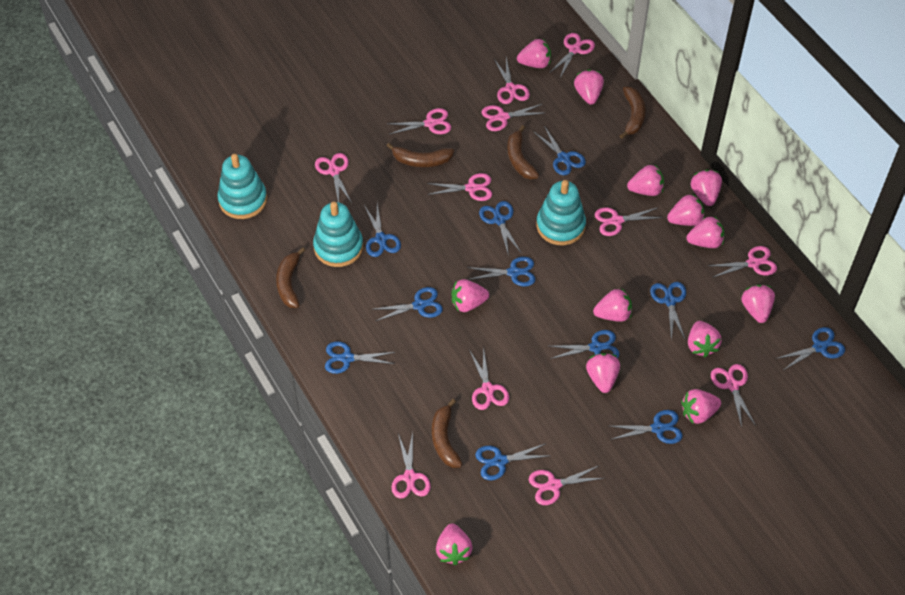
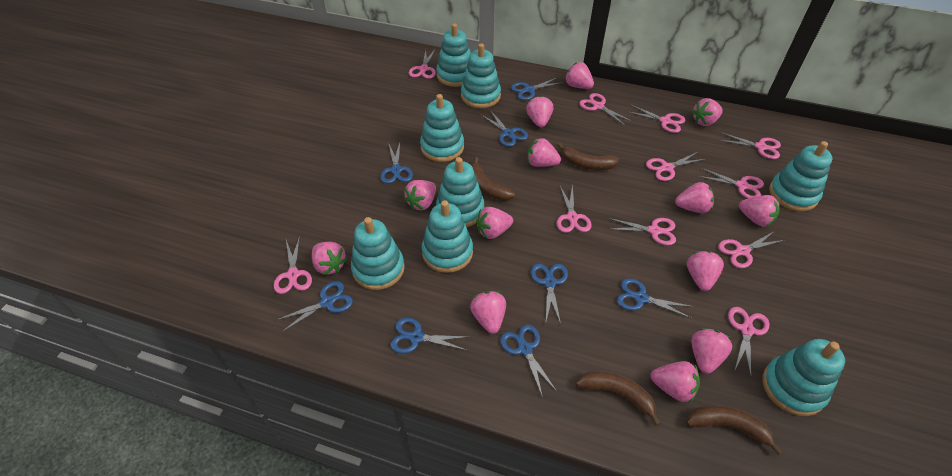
blue scissors: [325,341,395,374] [364,204,401,257] [375,287,443,321] [467,257,535,287] [475,443,548,481] [479,201,521,256] [534,126,586,175] [550,330,619,359] [610,410,683,444] [650,282,686,340] [776,327,845,370] = 11 -> [277,281,353,332] [380,143,413,184] [390,318,466,354] [482,110,528,147] [500,325,557,398] [511,77,564,100] [531,264,568,324] [617,278,693,318] = 8
brown banana: [276,247,305,308] [387,143,454,167] [432,399,463,468] [507,125,539,180] [620,87,645,139] = 5 -> [471,157,515,201] [557,143,620,170] [576,371,661,426] [686,405,783,455] = 4
pink scissors: [315,153,352,203] [388,108,451,134] [391,432,431,499] [427,173,492,201] [470,347,509,410] [481,104,544,131] [494,57,530,104] [529,466,603,505] [549,33,595,78] [595,207,662,236] [708,246,777,277] [711,364,756,428] = 12 -> [274,236,312,294] [409,48,436,79] [557,184,592,233] [579,93,631,126] [609,218,676,245] [629,105,686,133] [646,152,705,181] [698,168,764,198] [718,231,785,268] [719,132,781,159] [728,307,769,376] = 11
turquoise stacking toy: [217,154,267,219] [313,202,363,267] [536,180,586,245] = 3 -> [351,217,405,290] [420,94,464,162] [422,200,473,273] [436,23,471,87] [436,157,484,227] [461,43,501,108] [763,339,845,416] [769,141,832,211] = 8

